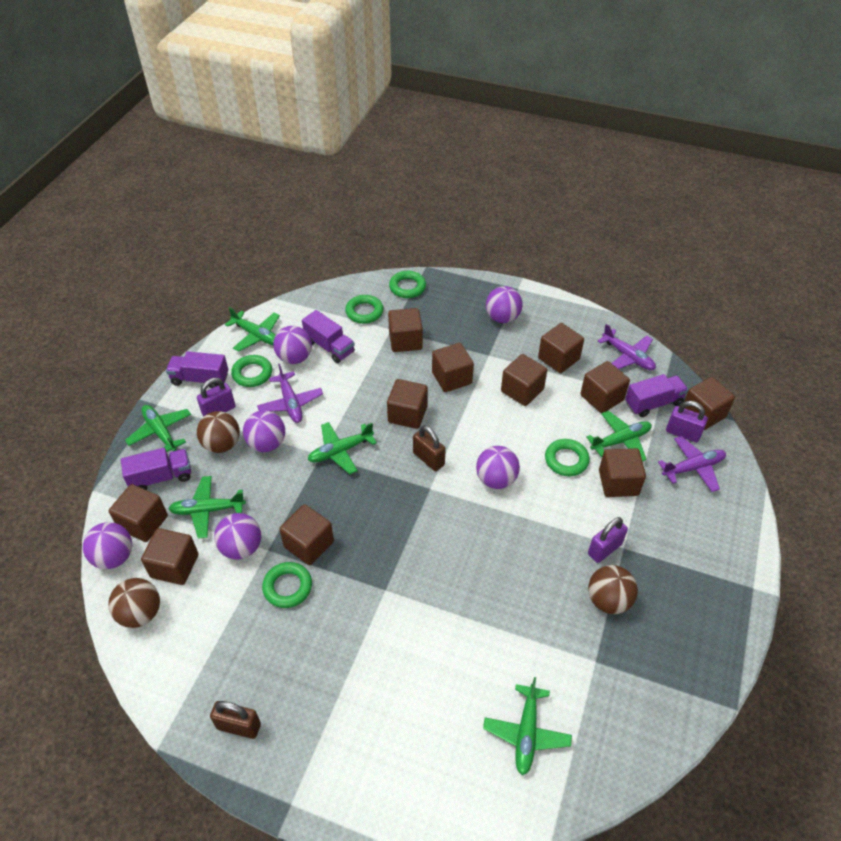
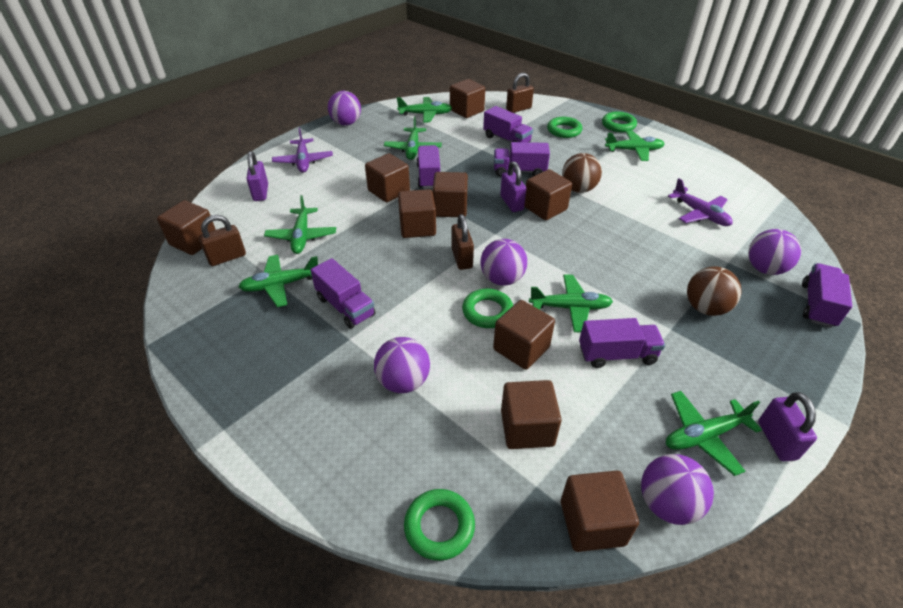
brown ball: [108,578,160,628] [197,411,240,453] [588,565,638,614] = 3 -> [562,153,602,193] [687,266,741,316] = 2
brown cube: [109,484,168,542] [141,528,198,585] [279,504,334,565] [387,379,428,429] [388,308,423,352] [432,343,474,392] [501,354,547,406] [538,323,584,373] [580,361,630,413] [599,448,646,497] [684,377,735,430] = 11 -> [157,200,216,255] [365,153,410,202] [398,189,436,238] [433,172,468,217] [450,79,485,118] [493,300,555,370] [501,380,562,449] [524,169,572,220] [561,471,639,552] = 9
brown padlock: [210,701,261,739] [413,425,446,471] = 2 -> [199,215,246,266] [451,214,474,270] [506,73,534,113] = 3
green plane: [125,405,191,452] [168,476,246,538] [225,307,280,352] [308,422,377,474] [483,677,572,775] [587,411,652,462] = 6 -> [238,255,318,307] [264,195,336,254] [384,116,442,160] [397,97,452,122] [529,275,613,332] [605,131,665,161] [666,391,762,476] = 7
green ring: [231,355,272,387] [262,562,312,608] [345,295,383,324] [389,271,426,298] [545,439,590,476] = 5 -> [404,489,475,561] [462,289,513,328] [547,117,582,138] [602,111,637,132] = 4
purple ball: [83,522,132,569] [214,513,261,560] [243,410,285,452] [273,326,312,364] [476,446,520,489] [486,286,522,323] = 6 -> [328,91,361,125] [374,337,430,393] [481,239,527,286] [641,454,714,525] [748,229,801,275] = 5
purple plane: [257,364,323,423] [598,324,656,370] [658,436,726,492] = 3 -> [272,127,333,173] [668,178,733,226] = 2
purple truck: [121,448,191,490] [166,351,228,388] [302,310,355,363] [625,374,688,417] = 4 -> [310,258,376,329] [417,145,440,189] [483,106,533,143] [494,142,550,177] [579,318,665,368] [802,263,852,328] = 6

